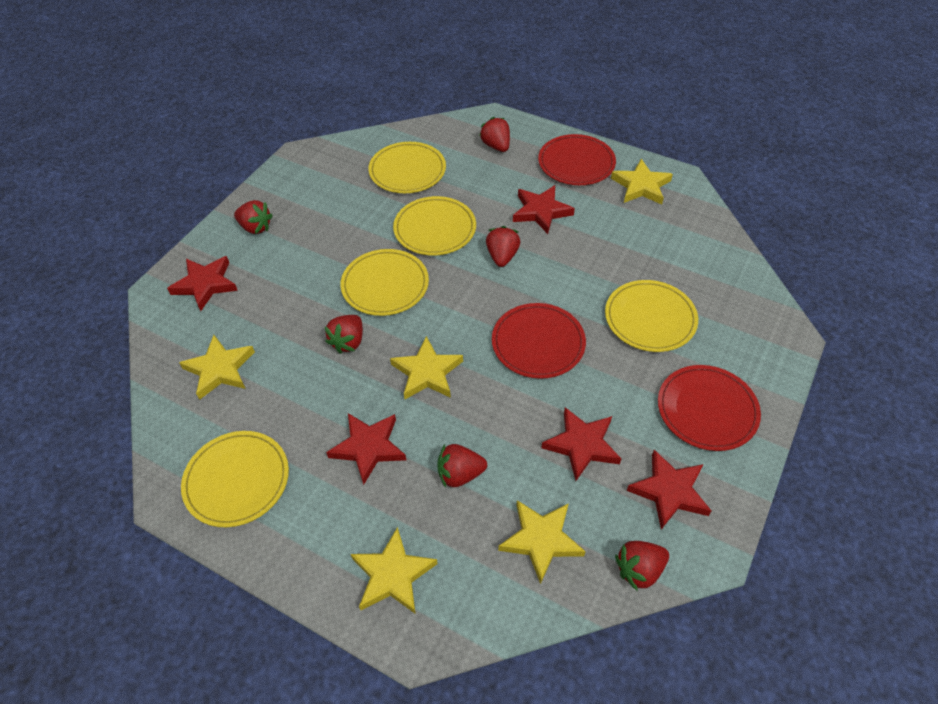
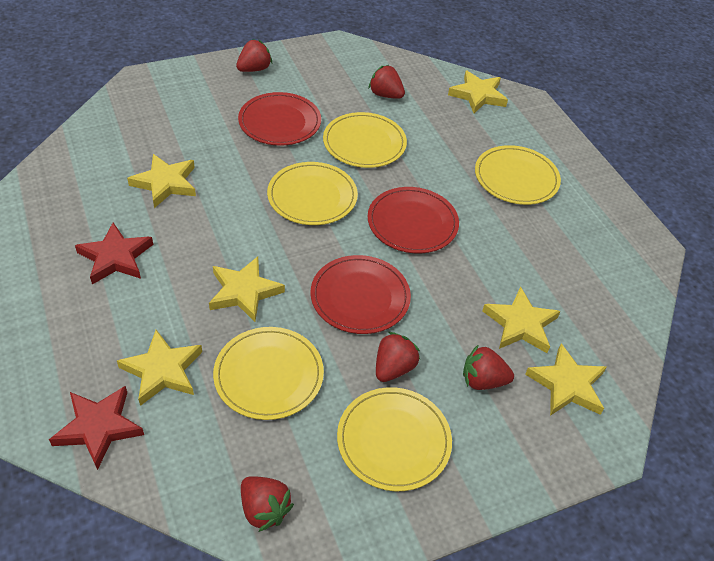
red star: [167,256,238,311] [326,413,406,485] [513,185,575,234] [541,407,622,481] [627,450,711,529] = 5 -> [49,386,144,470] [75,222,153,284] = 2
red strawberry: [234,200,273,234] [324,315,363,354] [437,444,487,488] [479,117,510,152] [486,226,520,267] [615,541,669,591] = 6 -> [236,39,272,72] [241,476,294,532] [369,65,405,99] [376,332,420,382] [463,344,514,390] = 5
yellow star: [179,335,255,400] [351,527,438,614] [390,336,463,399] [498,500,586,584] [611,159,673,205] = 5 -> [117,330,202,406] [127,154,196,208] [209,256,285,322] [448,70,508,113] [482,287,561,353] [525,344,607,416] = 6

